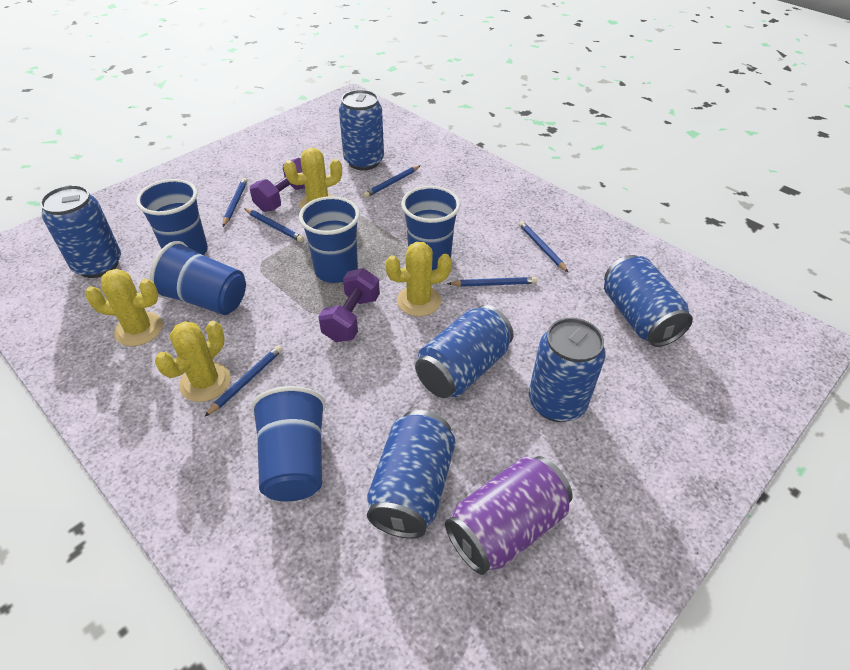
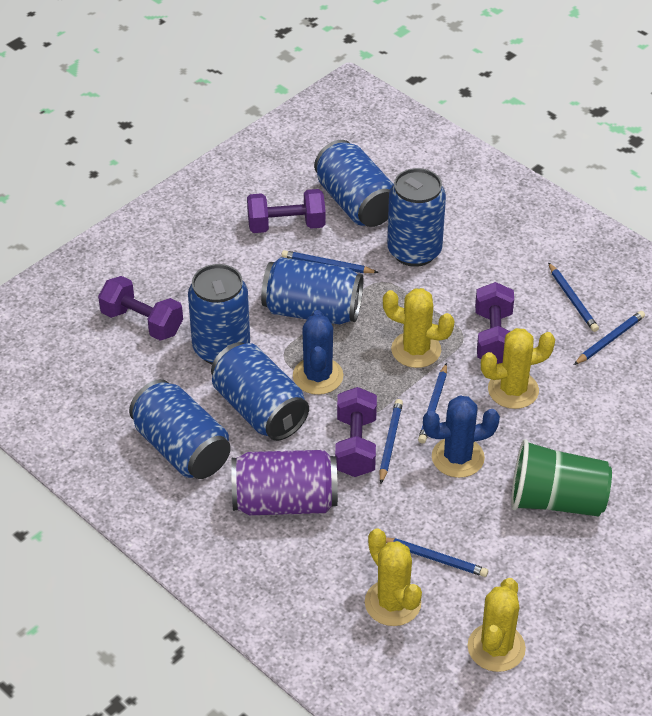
blue cactus: none = 0 -> [293,310,343,395] [423,395,500,478] = 2
blue cup: [136,179,208,255] [150,241,246,315] [251,386,326,502] [299,196,360,283] [401,186,460,270] = 5 -> none = 0
green cup: none = 0 -> [511,439,612,516] = 1
purple dumbbell: [250,158,305,212] [318,268,380,342] = 2 -> [98,276,183,341] [247,189,326,233] [335,387,377,477] [475,282,514,364] = 4

